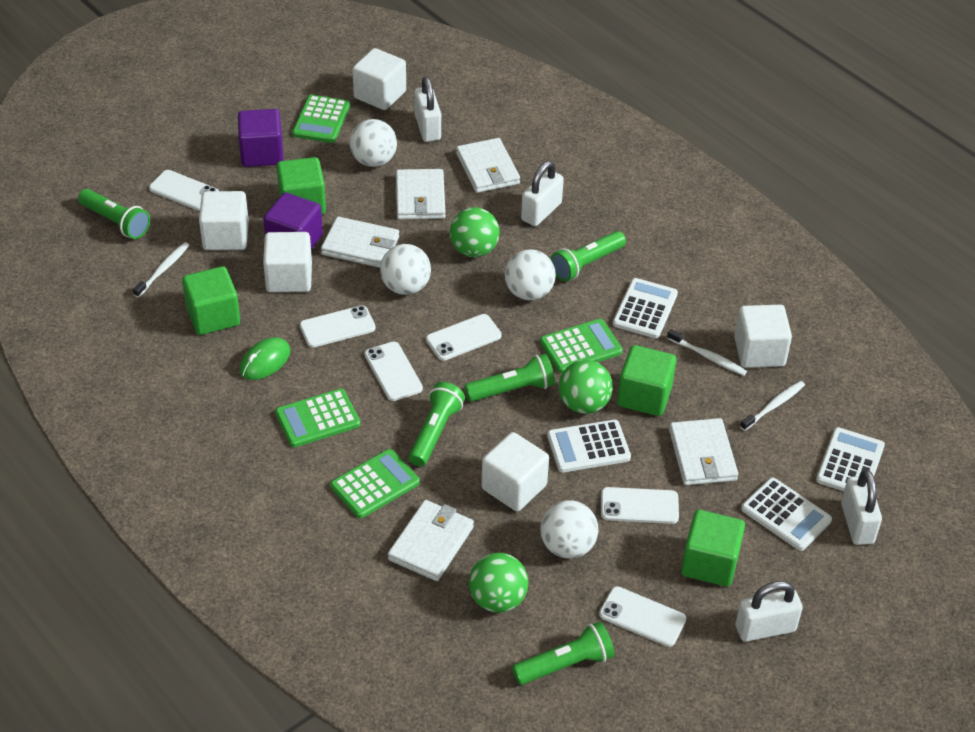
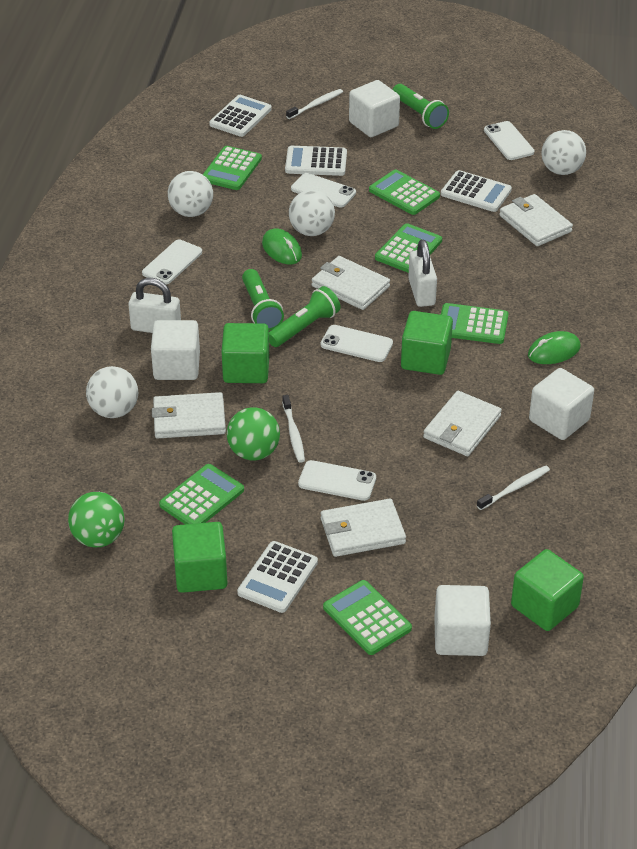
green ball: [450,207,500,257] [469,553,528,613] [559,360,613,414] = 3 -> [68,492,125,547] [227,407,280,460] = 2
green calculator: [275,389,360,447] [292,95,350,143] [330,449,420,518] [540,319,623,373] = 4 -> [159,464,244,524] [203,146,262,190] [323,580,412,655] [369,169,440,215] [375,223,442,273] [441,303,509,344] = 6
green flashlight: [78,189,150,239] [409,382,465,467] [465,354,555,402] [512,621,614,685] [551,231,626,282] = 5 -> [242,269,284,330] [269,286,340,347] [393,84,449,129] = 3
green mouse: [240,337,291,380] = 1 -> [262,229,302,264] [528,331,580,364] = 2
purple cube: [238,109,283,167] [263,192,323,249] = 2 -> none = 0
white cube: [199,191,249,250] [263,232,312,292] [352,48,406,110] [481,432,549,511] [734,305,792,368] = 5 -> [151,320,200,380] [349,80,400,137] [434,585,491,656] [529,368,594,440] = 4
white padlock: [414,77,441,142] [521,161,564,226] [736,581,803,642] [841,470,882,545] = 4 -> [128,278,181,333] [408,239,437,307] = 2
white phone: [149,170,219,211] [300,306,376,348] [365,341,423,401] [426,314,502,361] [599,586,686,647] [601,487,679,524] = 6 -> [142,239,202,285] [291,173,356,208] [298,460,376,501] [321,325,393,362] [484,121,535,160] = 5

